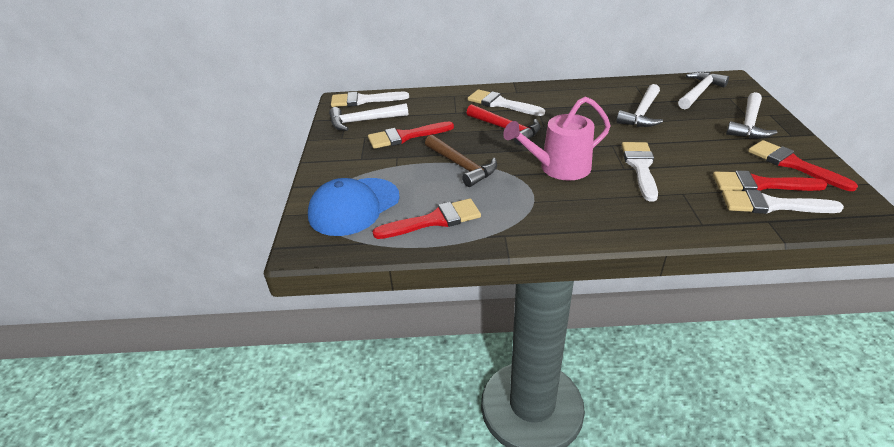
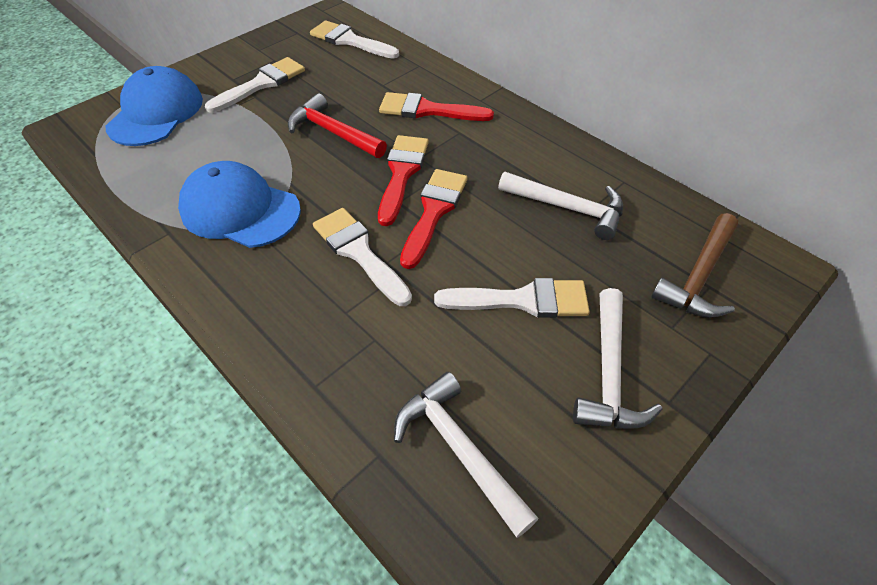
blue cap: [308,178,400,236] = 1 -> [105,66,203,146] [178,161,301,248] = 2
pink watering can: [503,96,611,180] = 1 -> none = 0
red brush: [368,122,454,149] [372,198,481,239] [713,171,828,191] [748,140,858,191] = 4 -> [378,135,429,226] [379,92,494,121] [400,169,468,269] = 3
white hammer: [329,103,408,131] [616,84,663,127] [678,72,729,109] [726,92,777,139] = 4 -> [394,372,539,538] [498,172,623,240] [573,288,663,429] = 3

